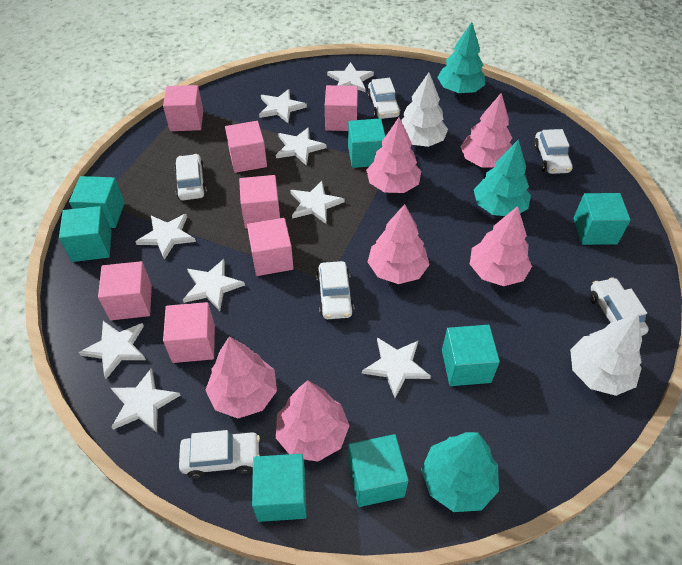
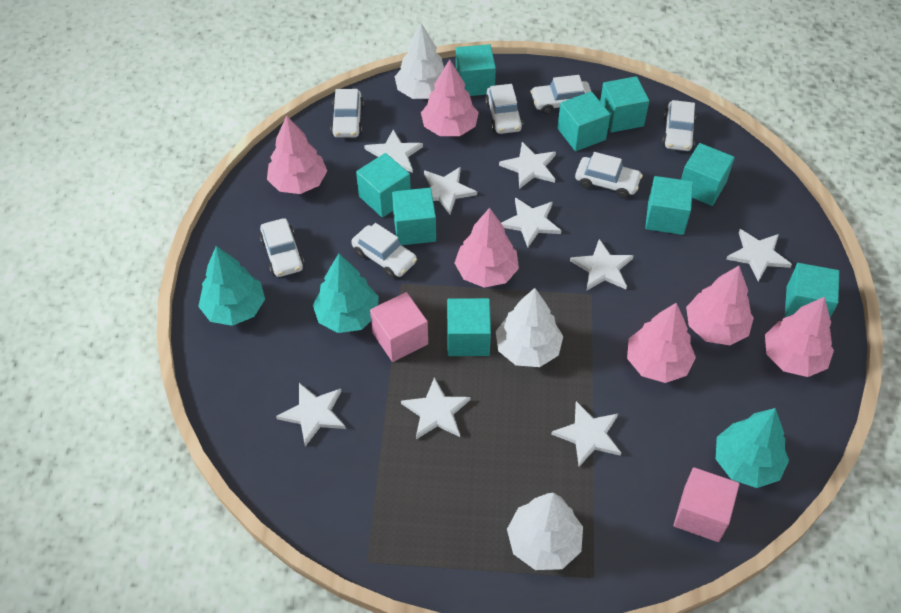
pink cube: [98,261,152,320] [163,85,203,131] [163,302,215,363] [225,121,267,173] [239,175,280,228] [247,218,294,276] [325,85,358,131] = 7 -> [370,292,428,362] [674,467,739,542] = 2
turquoise cube: [59,206,112,262] [69,176,125,228] [252,454,306,522] [348,118,385,168] [348,434,409,507] [442,325,500,386] [574,193,631,245] = 7 -> [356,153,411,218] [392,188,436,245] [447,298,491,356] [456,44,496,96] [557,91,610,151] [600,76,649,133] [645,176,693,235] [681,143,735,206] [785,263,839,318] = 9
white car: [174,154,207,200] [179,430,260,479] [316,261,354,319] [367,78,401,119] [533,129,572,174] [590,277,649,336] = 6 -> [260,218,305,277] [331,89,364,138] [351,223,417,278] [485,84,523,134] [531,75,591,114] [575,152,643,198] [662,100,696,151] = 7
white tree: [401,73,448,147] [570,314,642,396] = 2 -> [395,23,444,99] [496,288,563,367] [507,493,583,570] = 3

